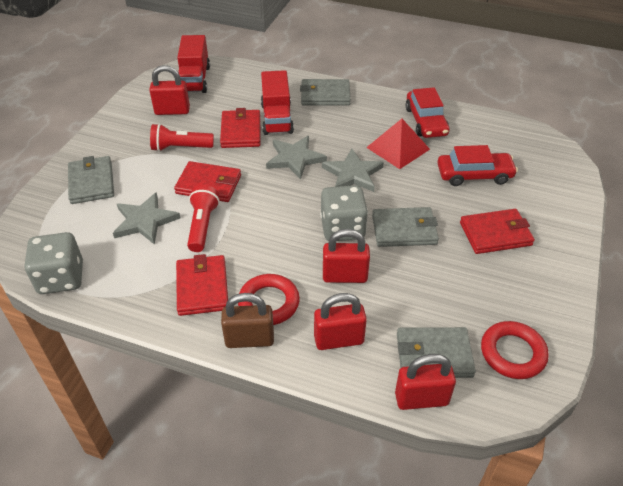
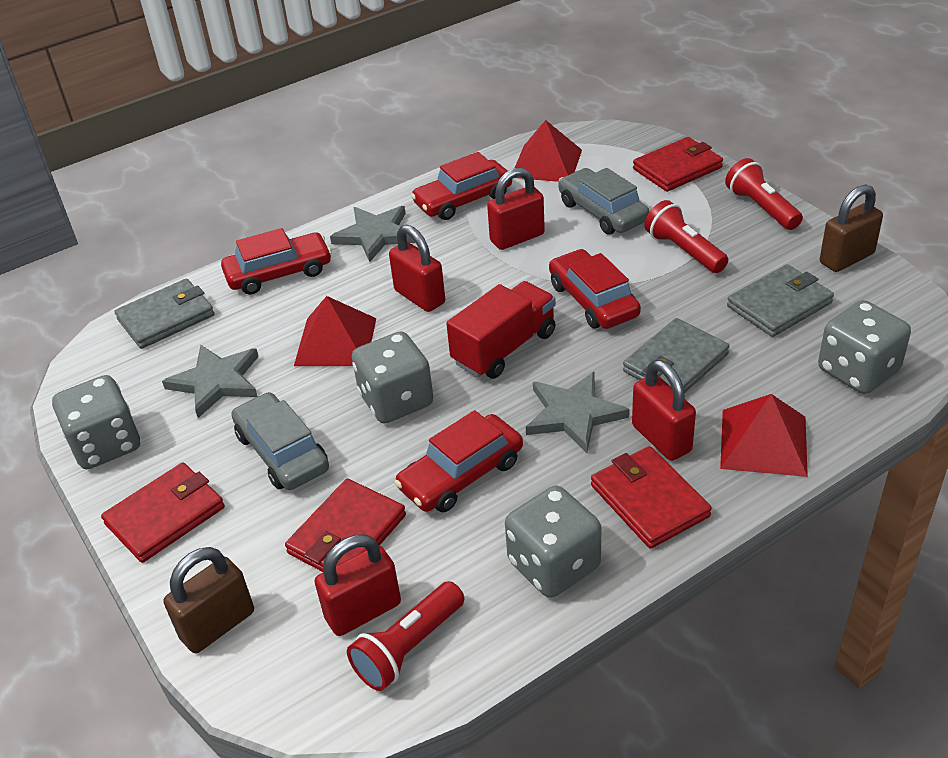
brown padlock: [221,293,274,348] = 1 -> [163,547,254,653] [820,184,883,272] = 2
grey car: none = 0 -> [232,392,329,490] [558,168,650,235] = 2
grey dice: [24,232,83,294] [320,185,368,241] = 2 -> [52,375,140,469] [352,331,434,424] [505,486,602,598] [818,300,911,394] = 4
grey wallet: [68,156,114,204] [300,79,351,106] [372,207,439,247] [397,327,476,378] = 4 -> [115,279,214,349] [623,318,730,393] [727,264,834,337] = 3
red car: [405,87,449,138] [437,145,518,186] = 2 -> [221,228,332,295] [394,410,523,512] [411,152,512,220] [549,249,641,329] = 4
red flashlight: [150,124,214,151] [187,185,220,252] = 2 -> [347,581,464,691] [644,200,728,273] [725,158,803,230] = 3
red pyramid: [366,119,430,169] = 1 -> [294,296,376,366] [515,120,582,182] [720,394,808,477] = 3
red ring: [238,274,300,325] [481,321,549,379] = 2 -> none = 0
red truck: [177,35,210,93] [261,70,294,135] = 2 -> [446,281,556,379] = 1

